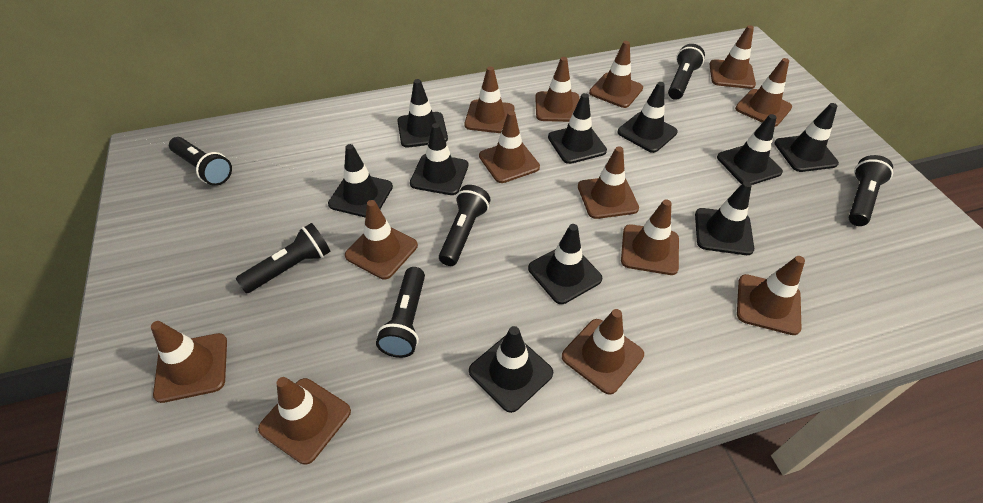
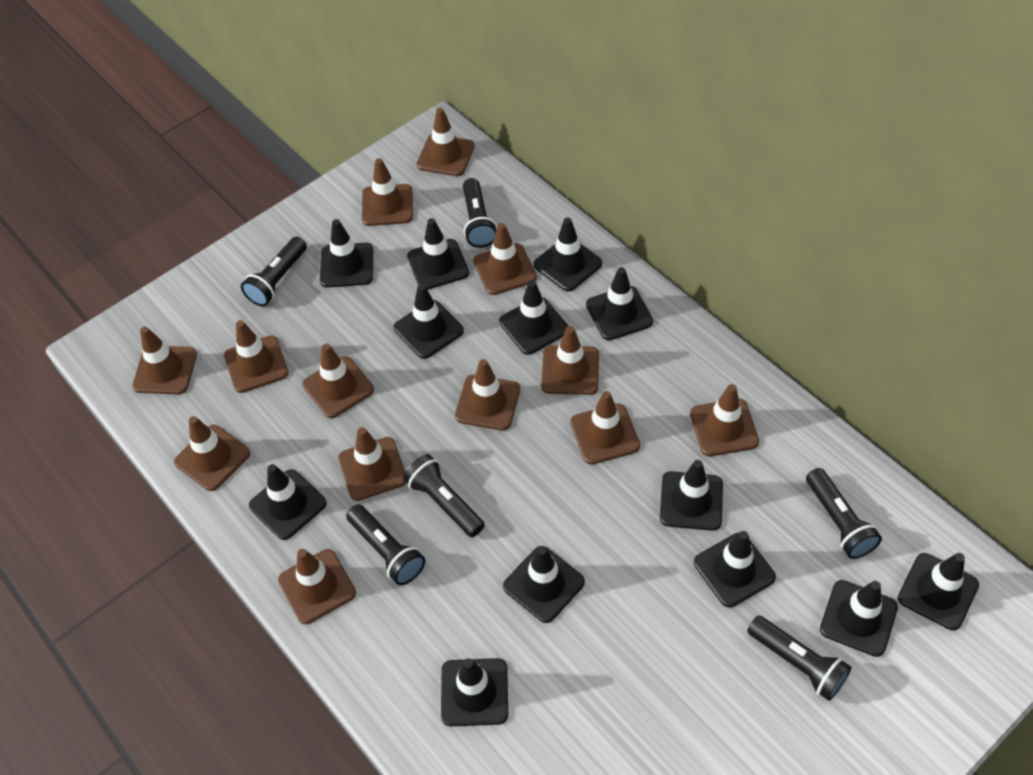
black traffic cone: [328,144,393,218] [397,79,448,147] [410,123,468,195] [469,326,553,413] [528,224,602,304] [548,93,607,164] [617,82,678,153] [695,181,754,255] [717,114,783,185] [774,103,839,172] = 10 -> [249,464,327,540] [320,219,373,288] [394,284,464,359] [407,218,469,290] [441,658,508,726] [499,280,568,355] [503,546,585,623] [534,218,602,292] [586,267,653,340] [660,460,723,531] [694,531,776,608] [820,580,898,657] [898,553,979,630] = 13

